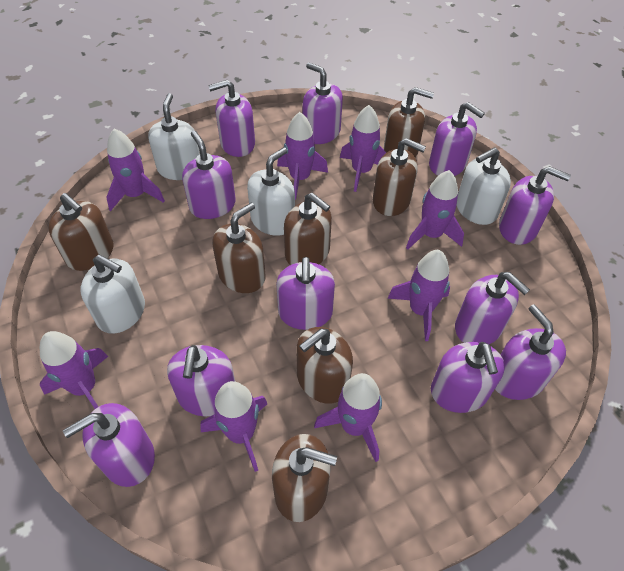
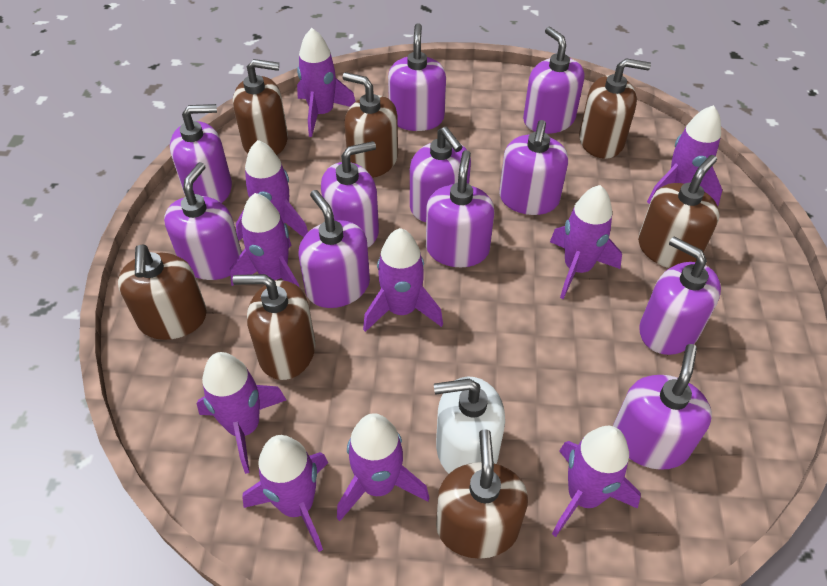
purple rocket: [40,331,108,409] [106,129,165,211] [200,381,267,472] [277,112,328,200] [314,373,382,462] [340,105,387,192] [387,250,450,341] [406,170,464,250] = 8 -> [197,352,286,474] [230,193,300,288] [236,140,308,241] [242,435,328,552] [297,28,356,137] [337,413,429,521] [363,228,443,332] [550,185,622,299] [552,426,641,537] [647,105,722,206] = 10
white soap dispenser: [80,255,145,334] [148,93,200,180] [247,147,295,236] [457,147,511,225] = 4 -> [434,377,505,473] = 1

